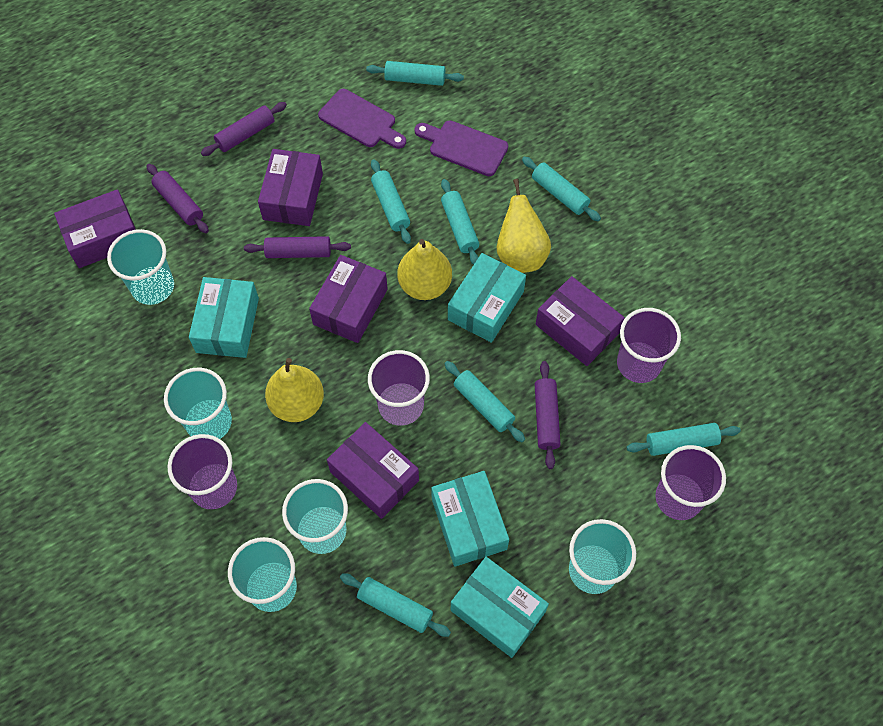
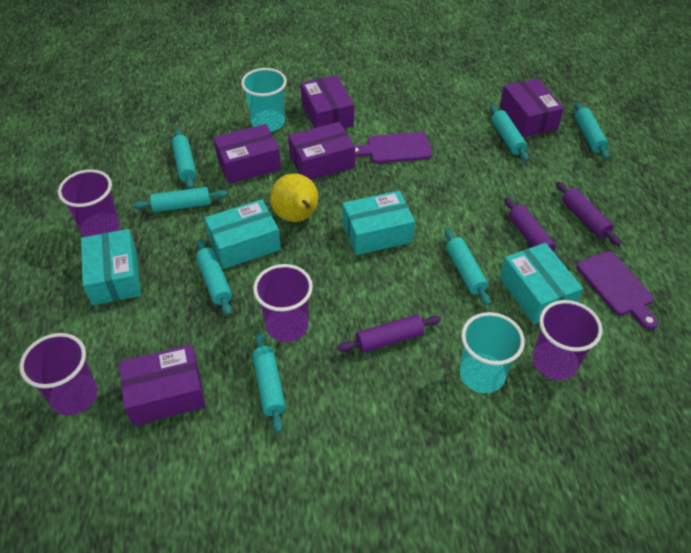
purple rolling pin: [147,164,209,233] [201,102,287,156] [244,236,351,258] [535,361,561,469] = 4 -> [338,315,441,353] [504,197,561,261] [556,182,621,246] = 3
turquoise cup: [107,229,174,305] [164,368,232,439] [228,537,297,612] [282,479,348,554] [569,519,636,594] = 5 -> [241,68,287,132] [460,312,525,393] = 2
yellow pear: [265,358,324,422] [397,239,452,300] [497,179,551,273] = 3 -> [270,173,318,222] = 1

